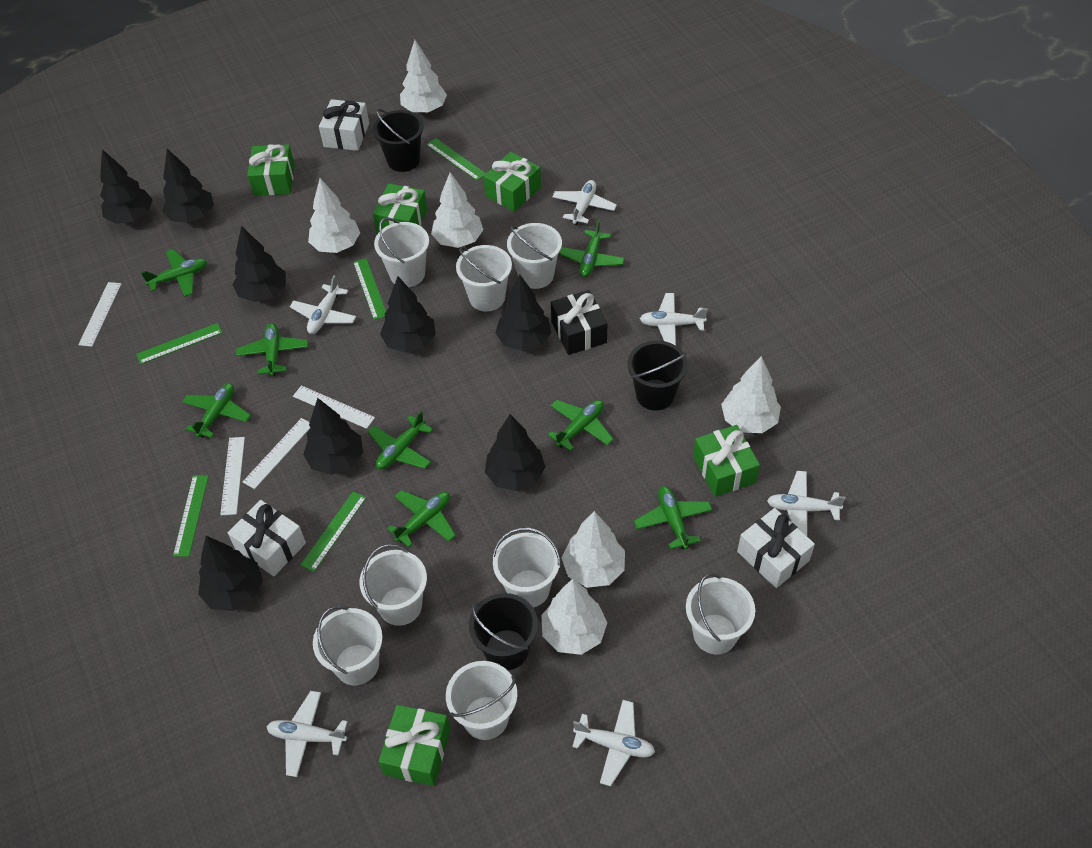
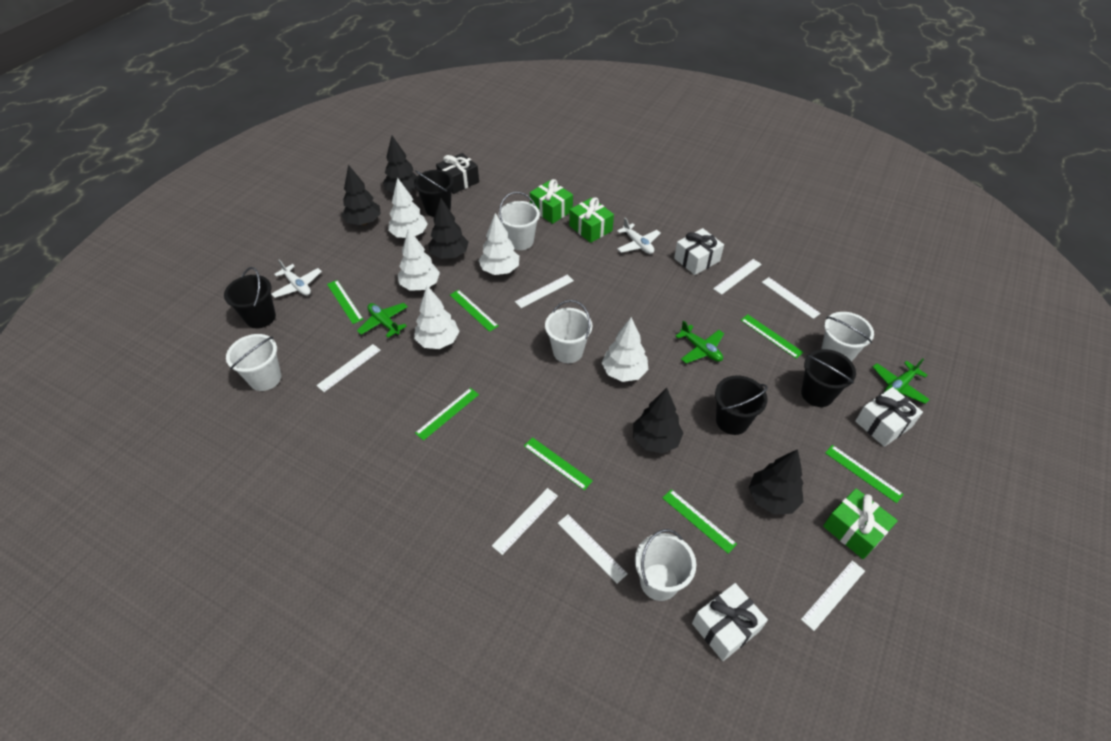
black bucket: [373,109,424,172] [469,593,538,670] [628,340,688,410] = 3 -> [224,267,276,329] [414,170,454,217] [715,375,768,435] [801,349,856,407] = 4
black tree: [100,149,153,224] [163,149,214,223] [198,536,263,611] [232,226,286,302] [303,398,363,475] [380,276,436,353] [485,414,545,491] [495,274,551,351] = 8 -> [342,165,381,225] [383,136,417,193] [428,198,468,259] [633,388,683,454] [749,449,804,515] = 5
green gift: [247,144,295,196] [373,184,428,234] [379,705,450,786] [483,152,541,212] [693,425,760,497] = 5 -> [530,179,573,224] [569,197,614,243] [823,488,898,559] = 3
green plane: [141,249,207,297] [182,383,251,438] [236,323,308,376] [368,411,433,470] [387,490,456,548] [548,400,614,451] [559,220,625,277] [634,486,712,549] = 8 -> [357,303,408,338] [675,320,724,363] [873,359,930,404] = 3
green ruler: [136,323,222,365] [173,475,209,557] [301,491,366,572] [353,258,386,320] [426,138,486,181] = 5 -> [327,280,363,324] [415,388,479,441] [450,290,498,332] [524,437,593,490] [663,489,737,554] [741,314,803,359] [825,445,904,503] = 7
white bucket: [313,606,383,685] [360,544,427,626] [374,218,429,287] [446,661,517,740] [456,245,512,311] [492,527,561,608] [507,223,562,289] [686,573,755,654] = 8 -> [226,334,281,391] [499,192,540,250] [545,300,592,363] [635,529,696,601] [821,312,874,362] = 5
white plane: [267,691,348,777] [290,275,356,334] [552,180,617,225] [572,700,655,786] [640,293,708,346] [767,471,846,536] = 6 -> [271,259,322,298] [617,218,661,254] = 2
white ruler: [78,282,121,347] [220,437,245,515] [243,418,310,489] [293,385,375,429] = 4 -> [316,344,381,392] [492,488,558,555] [515,275,574,308] [558,514,628,584] [713,259,762,295] [762,277,821,319] [801,560,865,631] = 7
white tree: [308,178,360,253] [400,40,447,113] [431,172,483,248] [542,579,607,655] [562,511,625,588] [721,356,781,433] = 6 -> [388,177,428,238] [398,228,440,291] [414,286,459,349] [478,213,519,275] [602,317,648,382] = 5

